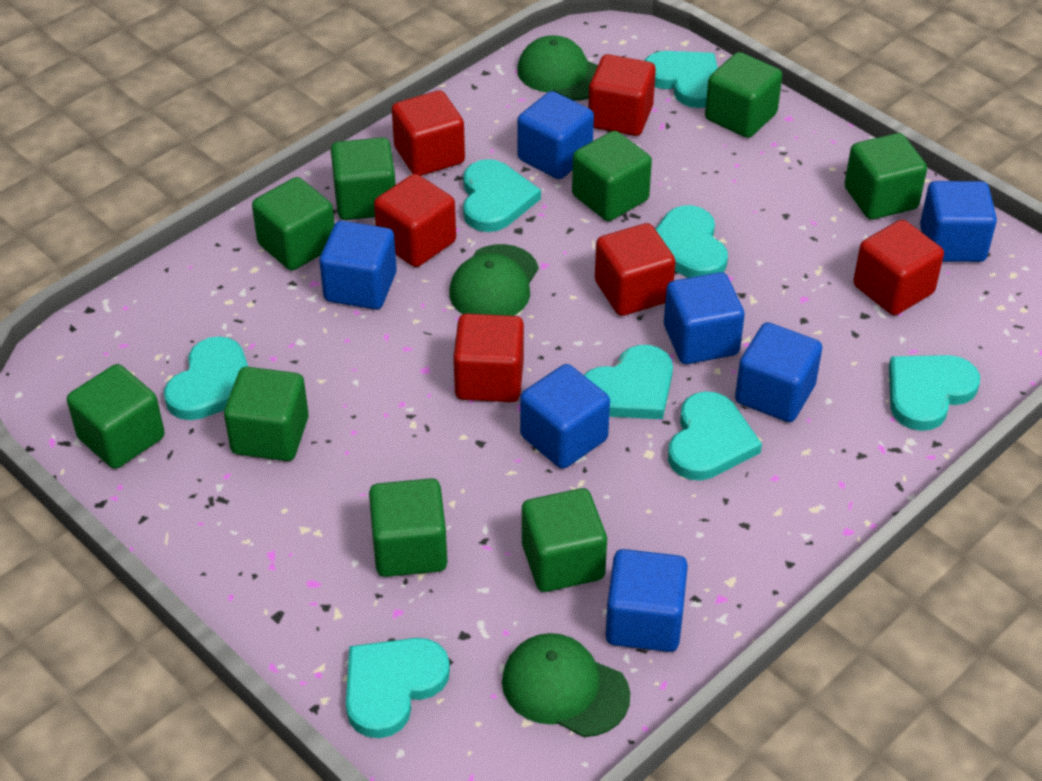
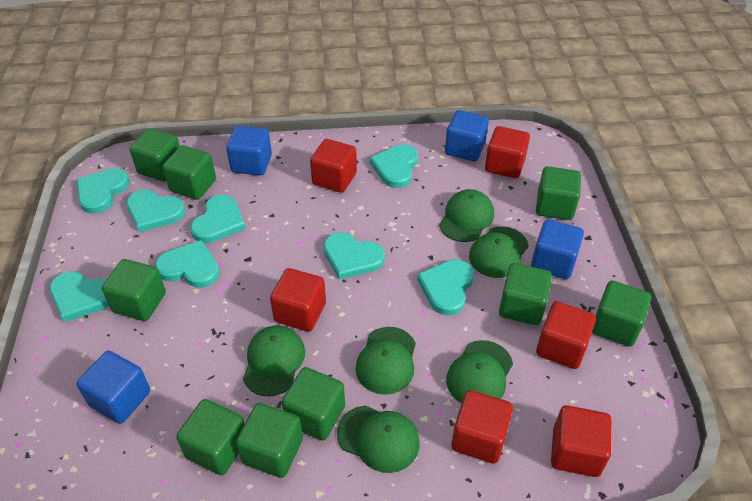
blue cube: [319,221,397,309] [517,91,594,179] [520,364,610,469] [605,549,688,652] [664,272,745,364] [735,322,822,422] [920,181,997,262] = 7 -> [76,351,150,424] [226,126,272,176] [445,110,489,161] [531,219,584,279] = 4
green cap: [449,244,539,316] [502,633,630,737] [517,35,598,100] = 3 -> [243,326,305,396] [337,405,420,473] [355,327,416,395] [439,189,494,242] [446,340,513,403] [469,226,529,278] = 6

